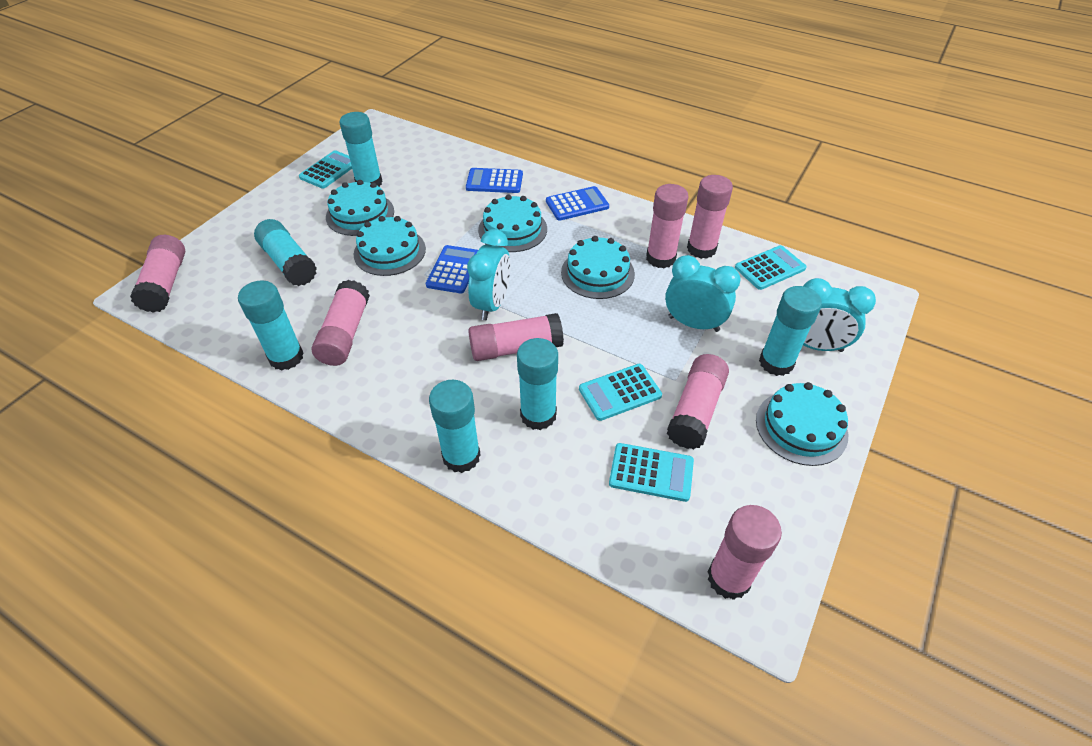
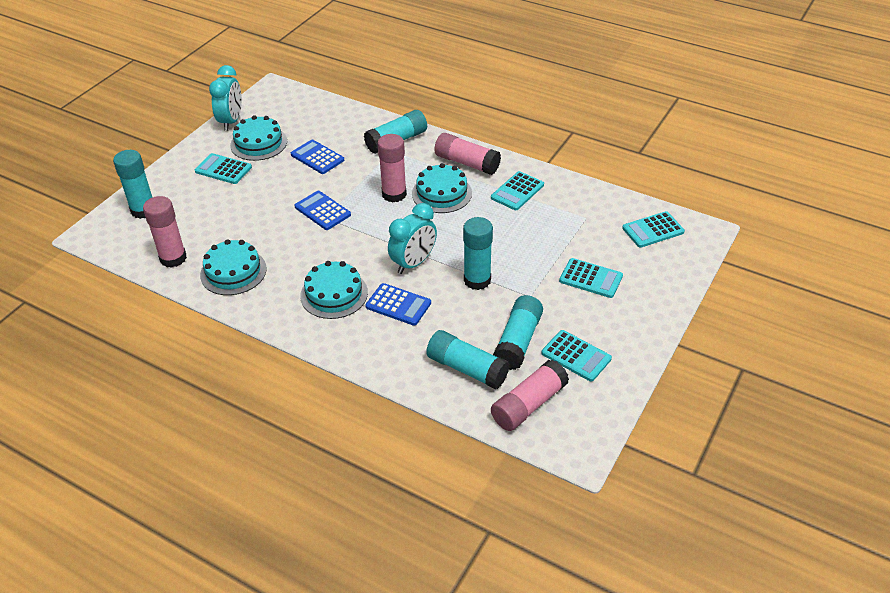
pink glue stick: [130,235,185,313] [312,280,370,366] [468,313,564,361] [646,184,689,268] [667,354,729,449] [687,175,733,259] [708,505,782,600] = 7 -> [143,196,187,268] [377,134,407,202] [434,133,501,175] [491,360,569,431] = 4
turquoise cake: [326,180,394,236] [354,216,426,276] [478,194,547,252] [561,236,635,299] [756,382,848,466] = 5 -> [200,239,267,295] [230,115,287,161] [300,261,368,319] [412,163,472,213] = 4
turquoise calculator: [299,150,352,189] [579,364,662,421] [609,443,694,502] [735,245,807,290] = 4 -> [195,153,252,184] [491,171,544,210] [542,330,612,382] [559,258,623,298] [622,211,685,248] = 5
turquoise clock: [467,229,511,320] [665,255,741,332] [803,278,876,352] = 3 -> [209,65,242,131] [388,203,437,274] = 2
turquoise glue stick: [238,280,304,371] [254,219,317,286] [340,112,383,187] [429,380,481,473] [517,338,558,430] [759,286,822,376] = 6 -> [113,150,153,219] [364,110,427,154] [426,330,510,390] [463,217,493,290] [493,295,543,370] = 5

